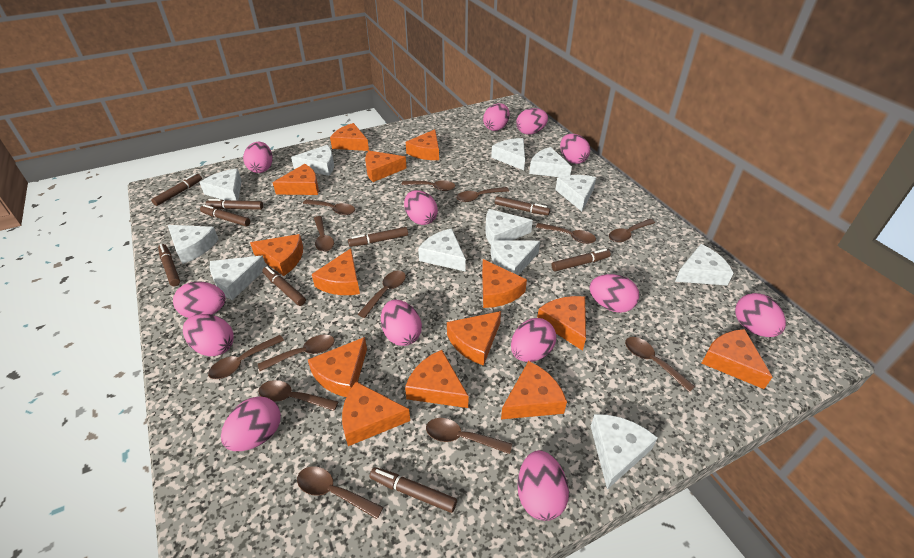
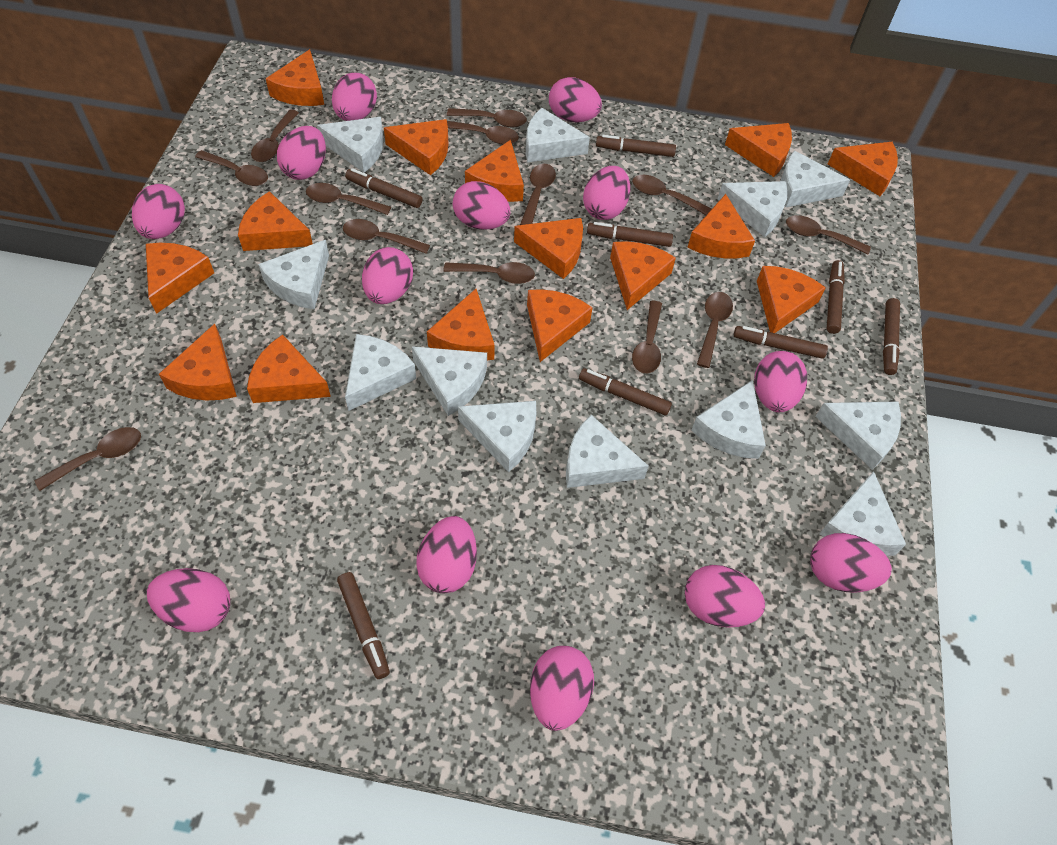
brown marker: [151,174,202,206] [158,244,180,286] [200,205,250,226] [206,199,263,210] [262,266,306,306] [348,227,408,247] [370,467,457,513] [495,196,550,215] [551,249,611,271] = 9 -> [337,572,390,679] [345,168,423,208] [579,368,672,416] [587,222,673,247] [596,135,676,157] [734,326,828,359] [827,260,845,334] [883,298,900,375] = 8
orange cheese: [250,234,303,276] [272,164,319,195] [308,337,367,397] [312,248,360,295] [330,123,369,151] [342,382,410,446] [365,151,407,182] [405,350,469,408] [406,129,439,160] [447,311,501,366] [482,259,527,308] [501,361,567,419] [537,296,586,351] [701,329,772,389] = 14 -> [146,243,214,314] [159,324,237,401] [238,191,313,251] [247,334,331,403] [266,49,324,106] [384,119,449,175] [427,289,495,360] [465,140,524,202] [514,218,583,279] [527,289,593,362] [610,241,676,310] [687,194,755,258] [725,123,792,177] [757,266,826,333] [828,142,898,196] = 15

